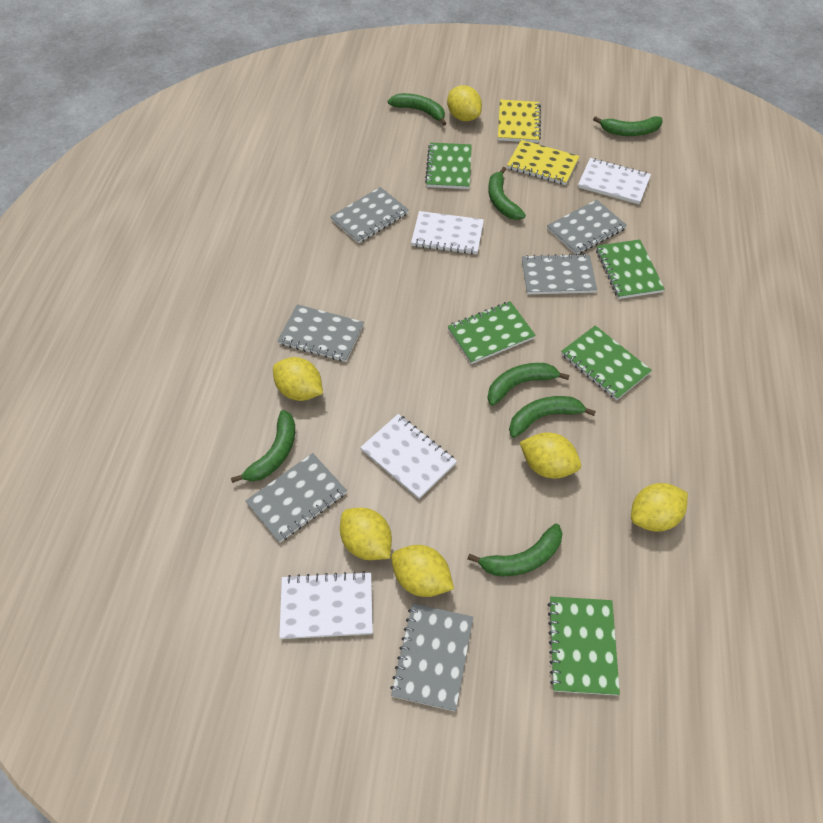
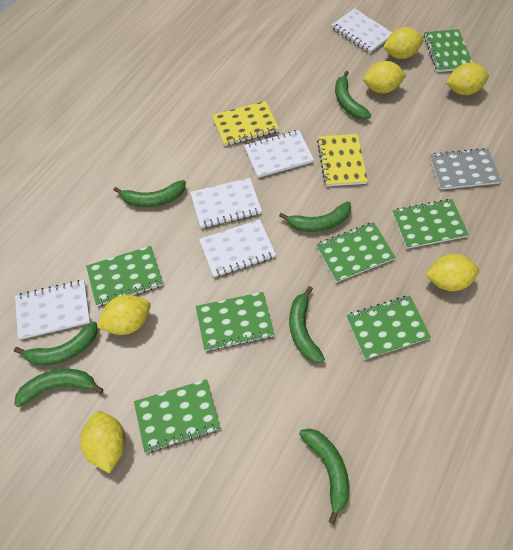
green notebook: [425,143,472,189] [448,301,536,364] [547,597,620,695] [561,325,652,400] [596,239,665,299] = 5 -> [86,246,163,306] [134,379,220,453] [196,292,274,351] [316,222,396,282] [346,296,431,360] [392,199,469,249] [424,29,473,72] = 7
grey notebook: [245,453,347,543] [277,304,364,362] [330,187,409,243] [390,603,473,712] [522,254,597,294] [547,200,627,255] = 6 -> [429,148,501,190] = 1
white notebook: [279,571,373,639] [360,414,457,499] [411,211,484,255] [578,158,651,204] = 4 -> [15,280,90,340] [190,178,262,228] [199,219,276,277] [244,130,314,178] [332,8,393,53] = 5

